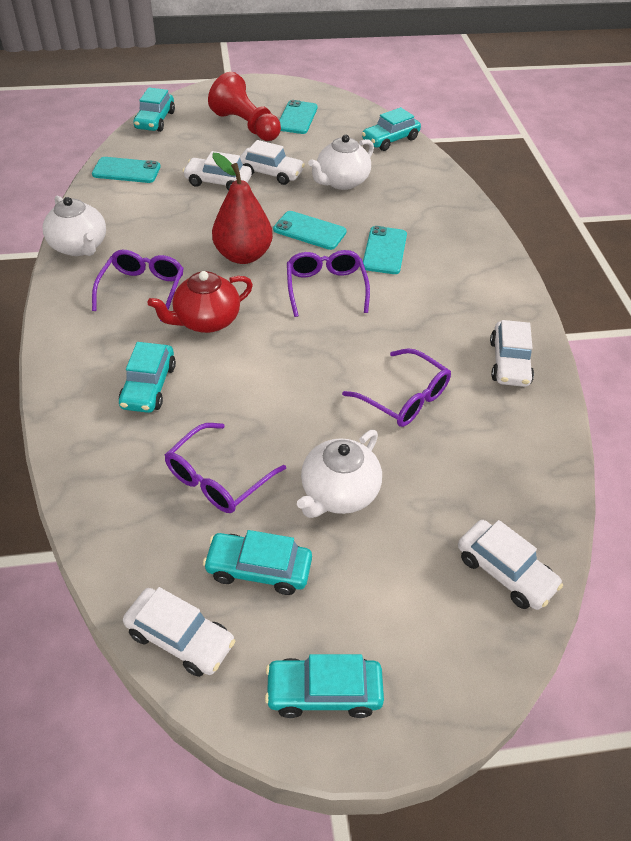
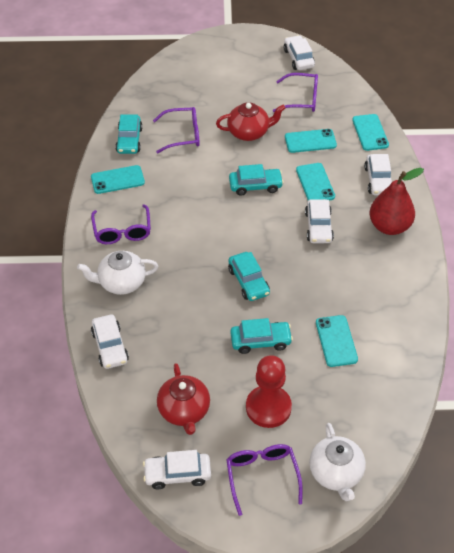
red teapot: [148,271,253,333] = 1 -> [157,363,210,435] [216,102,285,141] = 2
turquoise car: [118,342,176,413] [133,87,175,132] [203,530,312,595] [265,654,384,718] [362,107,421,151] = 5 -> [115,115,143,154] [228,252,270,301] [229,164,284,196] [230,318,293,354] = 4
turquoise phone: [92,157,161,183] [273,211,347,250] [279,100,318,134] [363,226,407,274] = 4 -> [91,165,145,194] [285,129,337,153] [296,163,335,201] [316,315,358,367] [352,114,389,151] = 5
white teapot: [43,196,106,256] [297,430,382,518] [308,135,374,190] = 3 -> [77,251,158,295] [309,423,366,501] = 2

